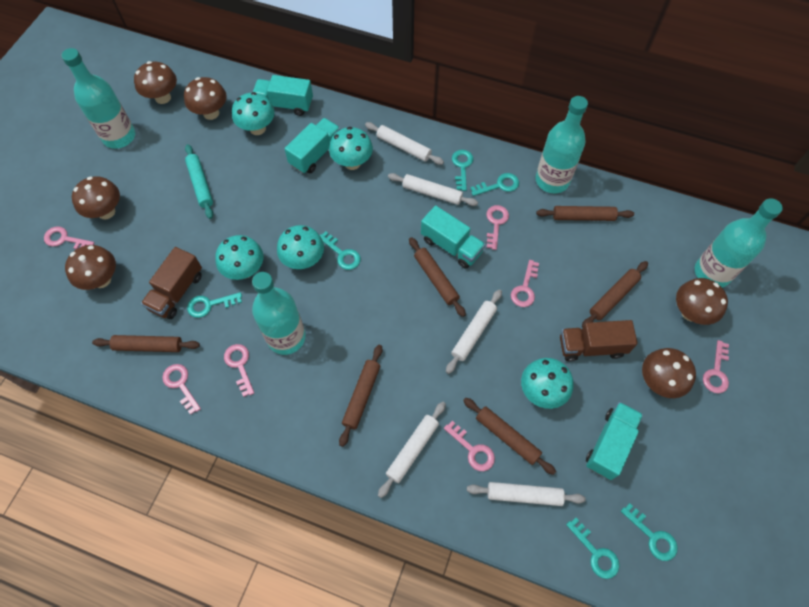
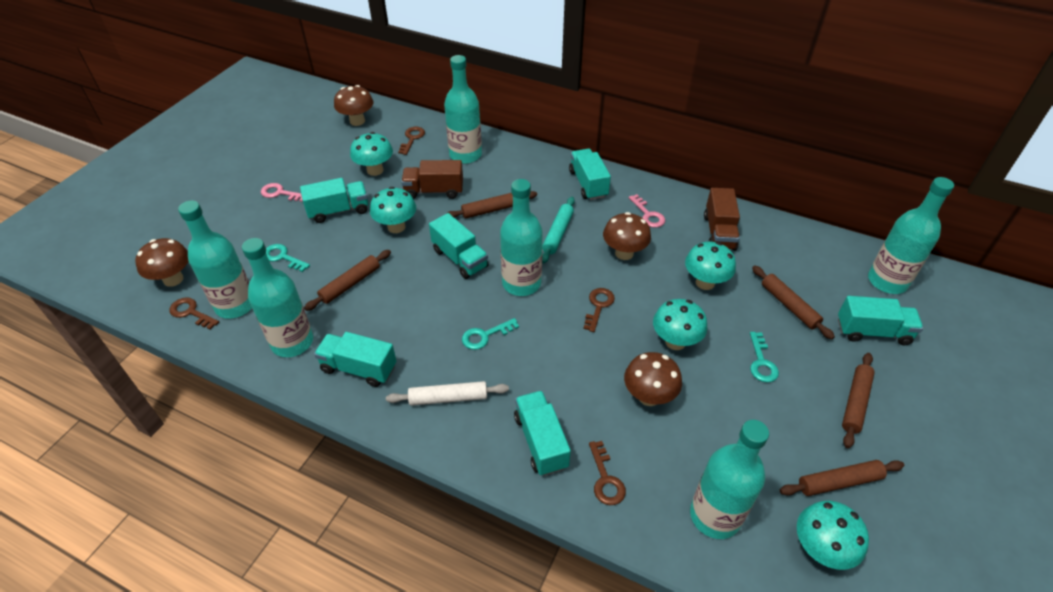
brown key: none = 0 -> [169,297,219,330] [398,127,425,155] [583,288,615,332] [589,441,626,505] = 4
brown mushroom: [65,245,116,290] [72,176,120,220] [134,61,177,104] [184,77,227,120] [642,348,696,398] [676,278,728,325] = 6 -> [135,238,188,287] [334,85,373,126] [603,212,651,260] [624,352,682,406] = 4
brown rolling pin: [92,335,200,352] [339,345,383,447] [409,237,466,317] [463,398,556,475] [536,206,634,221] [582,261,648,328] = 6 -> [304,250,391,311] [448,191,537,218] [752,265,835,339] [780,460,904,496] [842,353,875,448] = 5
pink key: [44,226,95,249] [162,364,201,415] [224,344,254,397] [444,421,495,471] [486,205,509,250] [511,260,539,307] [703,340,729,393] = 7 -> [261,183,303,202] [629,194,665,228] = 2
turquoise bottle: [61,48,135,149] [252,272,306,355] [536,96,588,193] [695,198,783,288] = 4 -> [178,201,252,319] [242,238,313,357] [444,55,482,164] [500,179,543,296] [690,420,769,539] [868,177,954,294] = 6
turquoise key: [187,292,242,318] [320,231,361,270] [452,150,473,191] [470,173,519,196] [566,518,619,579] [621,503,678,561] = 6 -> [266,244,310,272] [462,318,519,350] [750,332,779,382] = 3
turquoise truck: [253,75,313,116] [284,118,341,174] [421,205,485,269] [586,402,643,480] = 4 -> [300,178,368,223] [314,332,396,387] [429,213,488,279] [514,391,571,476] [569,148,611,200] [838,296,923,345] = 6
white rolling pin: [365,122,444,165] [378,402,446,498] [388,173,478,206] [446,289,502,374] [467,482,586,506] = 5 -> [386,381,509,406] = 1

